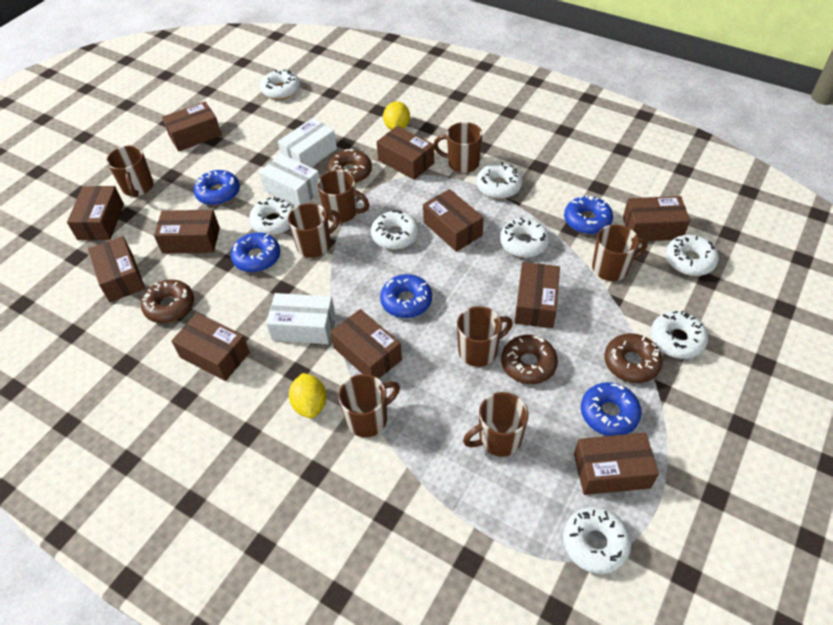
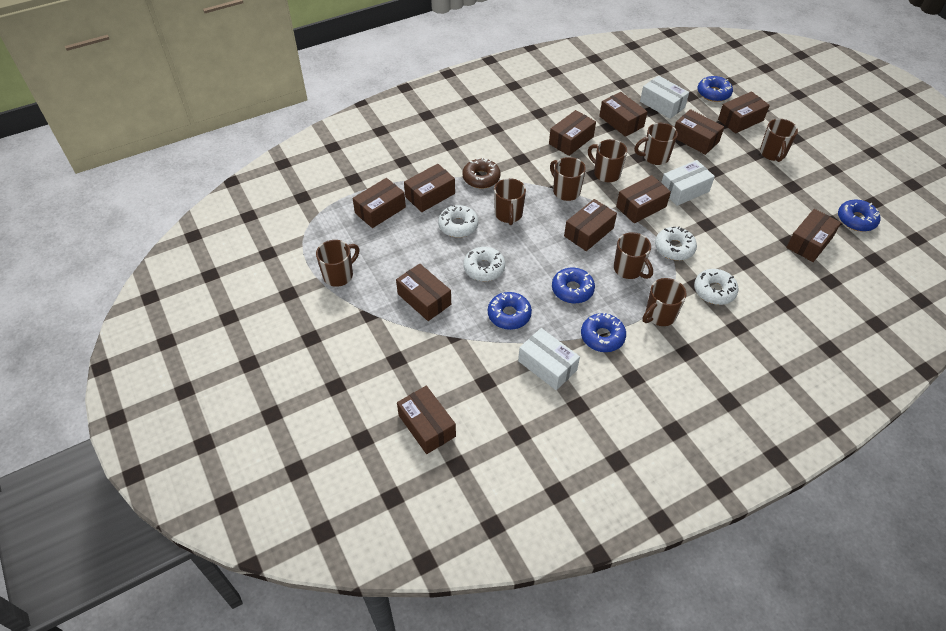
brown donut: [141,280,194,323] [327,149,372,183] [501,335,558,384] [604,333,663,383] = 4 -> [462,158,501,189] = 1
white donut: [249,197,295,235] [260,70,300,100] [371,210,419,250] [476,162,522,199] [500,218,550,258] [563,507,631,574] [650,311,708,359] [665,235,719,276] = 8 -> [438,205,478,237] [463,247,505,281] [655,227,697,261] [694,269,739,305] = 4
yellow lemon: [289,373,327,418] [383,101,410,130] = 2 -> none = 0

